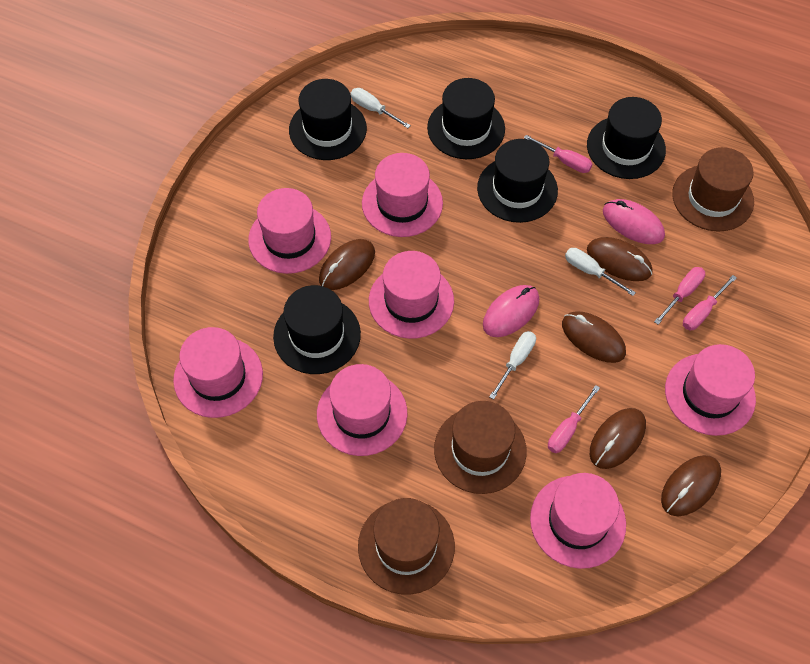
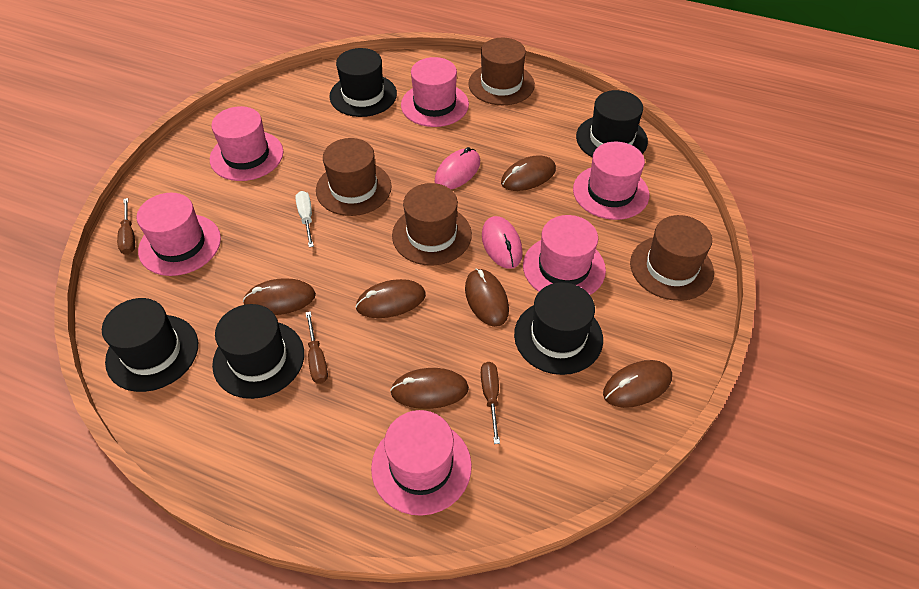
brown hat: [358,498,455,595] [434,401,527,494] [672,147,754,232] = 3 -> [316,138,392,216] [392,183,472,266] [468,38,535,105] [630,215,714,301] = 4
brown mouse: [319,239,375,290] [562,312,626,363] [587,237,652,281] [590,408,646,469] [661,455,721,516] = 5 -> [243,278,316,315] [355,279,426,318] [390,368,469,409] [465,269,509,327] [501,155,556,191] [603,360,672,408] = 6
brown screwdriver: none = 0 -> [117,198,135,255] [306,312,328,384] [481,362,500,444] = 3
pink hat: [173,327,263,418] [248,188,331,274] [317,364,407,456] [362,153,443,237] [369,251,454,339] [530,473,626,569] [665,344,756,436] = 7 -> [137,193,221,276] [210,106,283,181] [371,410,472,516] [401,57,469,127] [523,215,606,295] [573,142,649,220] = 6
pink screwdriver: [524,135,592,173] [548,385,600,453] [654,267,705,325] [683,275,737,330] = 4 -> none = 0
white screwdriver: [350,88,411,128] [489,331,536,400] [565,248,636,296] = 3 -> [295,191,314,247] = 1

